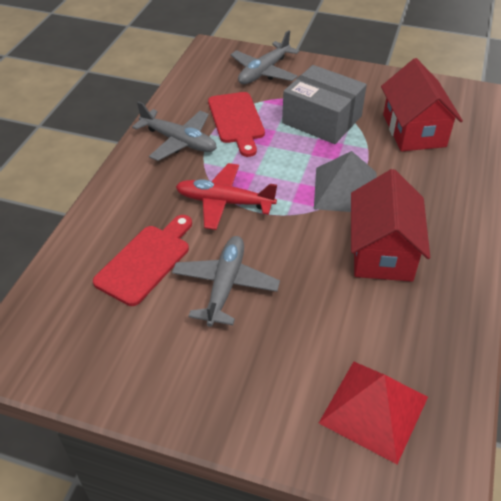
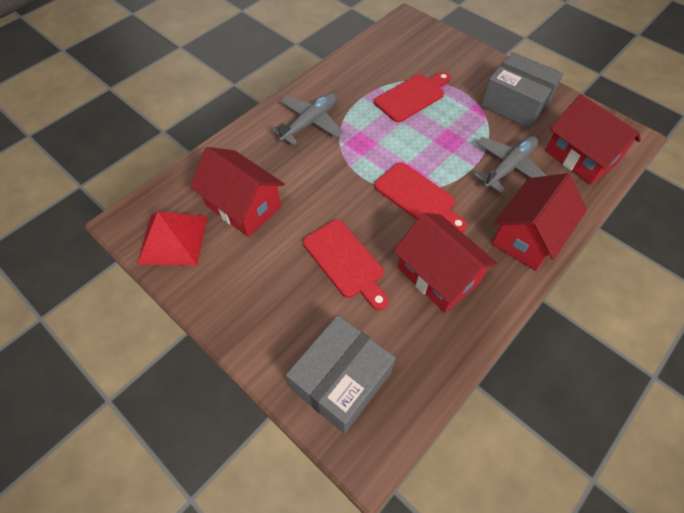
grey box: [282,65,367,144] = 1 -> [286,315,395,434] [481,52,564,129] = 2
grey plane: [132,101,217,161] [172,236,280,327] [230,30,299,84] = 3 -> [271,93,343,146] [474,136,546,193] = 2
grey pyramid: [314,151,377,212] = 1 -> none = 0
red cutting board: [93,215,192,306] [208,92,265,157] = 2 -> [303,220,389,310] [374,72,451,122] [374,162,467,232] = 3
red house: [351,169,430,282] [381,58,463,151] = 2 -> [190,147,285,237] [393,213,498,313] [492,173,587,271] [545,94,641,184] = 4
red plane: [176,163,277,230] = 1 -> none = 0

